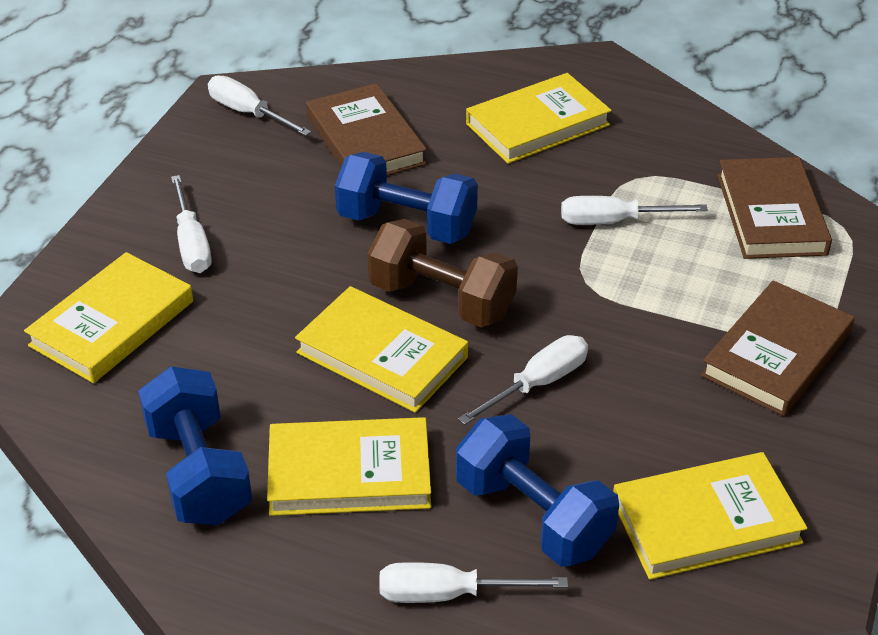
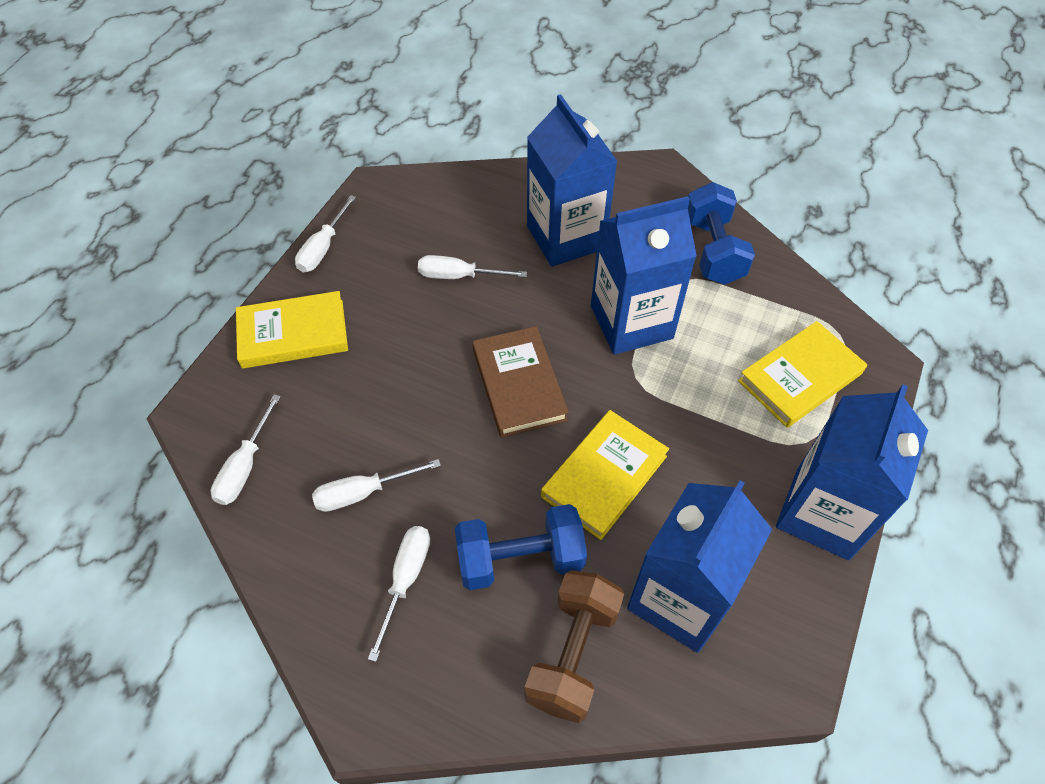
blue carton: none = 0 -> [527,94,617,267] [591,196,697,355] [627,481,772,653] [776,385,928,560] = 4
blue dumbbell: [138,366,252,525] [335,152,478,244] [456,414,619,566] = 3 -> [455,504,587,590] [688,182,755,285] = 2
brown book: [306,83,427,176] [701,280,855,416] [717,157,832,259] = 3 -> [472,326,569,438] = 1
yellow book: [24,252,193,383] [267,417,431,516] [295,286,468,413] [466,73,611,164] [613,452,807,580] = 5 -> [236,291,348,369] [541,410,669,540] [738,321,867,428] = 3

